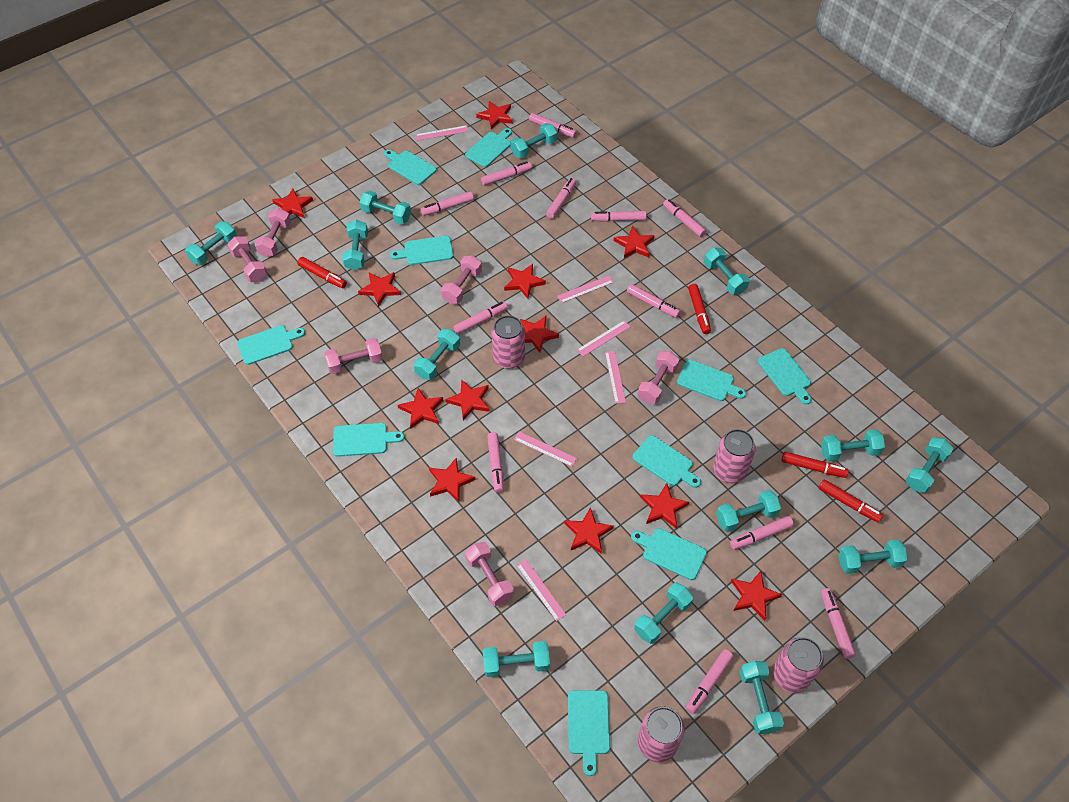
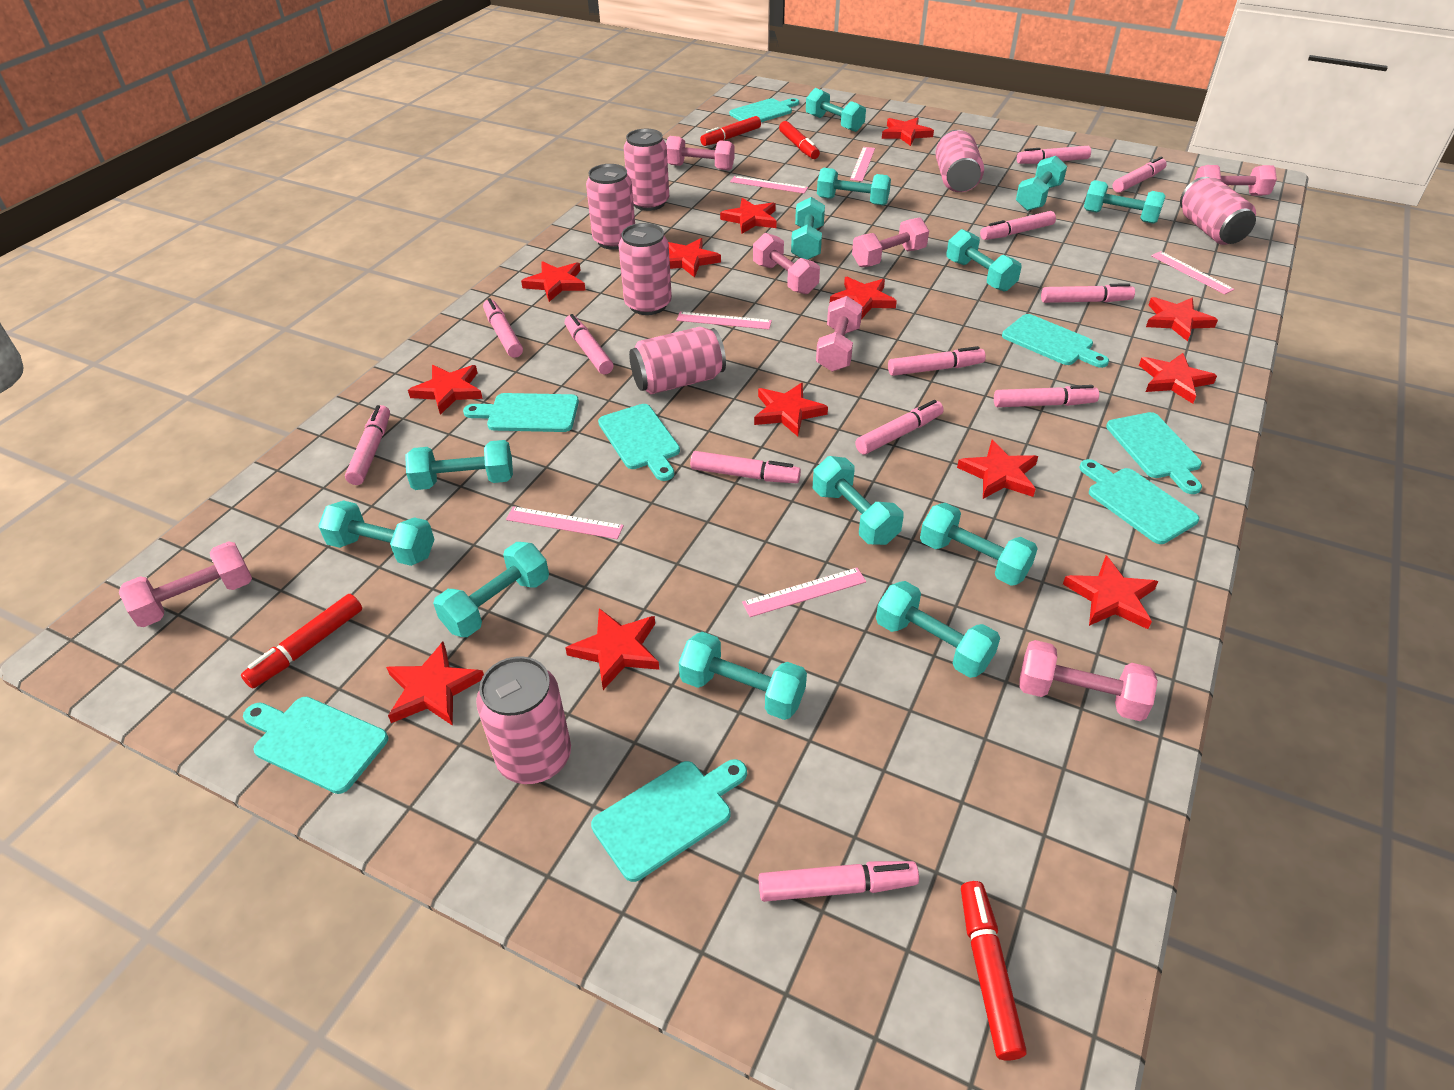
pink can: [492,315,525,369] [638,706,685,762] [713,429,756,483] [773,637,824,693] = 4 -> [476,656,571,784] [586,164,635,250] [618,223,672,315] [624,129,669,211] [629,327,726,394] [936,130,984,192] [1180,177,1256,245] = 7
pink dumbbell: [227,236,267,282] [254,208,291,257] [324,338,383,374] [441,255,482,304] [465,542,514,606] [638,351,679,404] = 6 -> [119,541,252,627] [666,136,734,170] [753,233,820,294] [816,296,862,372] [852,217,929,267] [1019,640,1158,721] [1194,165,1277,196] = 7
red star: [272,188,313,218] [358,272,401,307] [398,388,443,428] [429,457,475,502] [446,379,490,420] [476,101,513,130] [504,264,546,299] [520,316,559,353] [564,507,614,554] [613,225,655,258] [640,483,689,529] [731,571,782,621] = 12 -> [386,642,484,726] [408,365,483,415] [521,261,586,302] [565,608,659,690] [668,238,721,277] [720,198,777,234] [754,383,828,436] [830,277,897,319] [882,117,934,146] [957,440,1038,499] [1063,555,1158,629] [1139,353,1217,404] [1146,297,1218,341] = 13
turquoise cutting board: [237,325,305,365] [333,423,404,457] [384,150,436,185] [390,236,454,265] [465,128,512,167] [568,690,610,776] [631,528,707,580] [632,435,701,488] [677,360,746,401] [758,348,812,405] = 10 -> [243,697,388,794] [463,393,579,432] [591,759,747,882] [598,404,680,481] [729,98,799,122] [1002,314,1109,368] [1079,459,1199,544] [1106,412,1202,494] = 8

